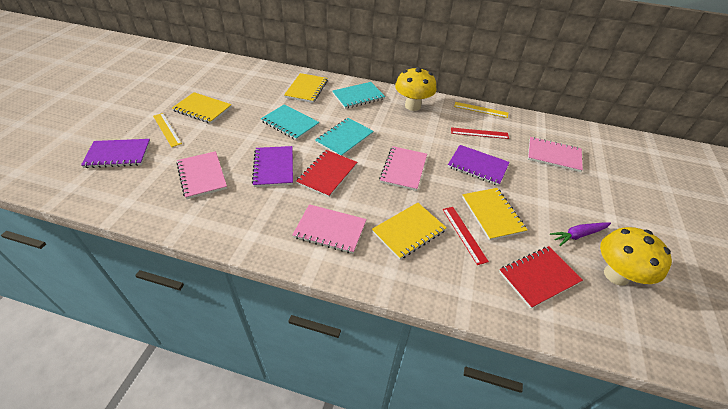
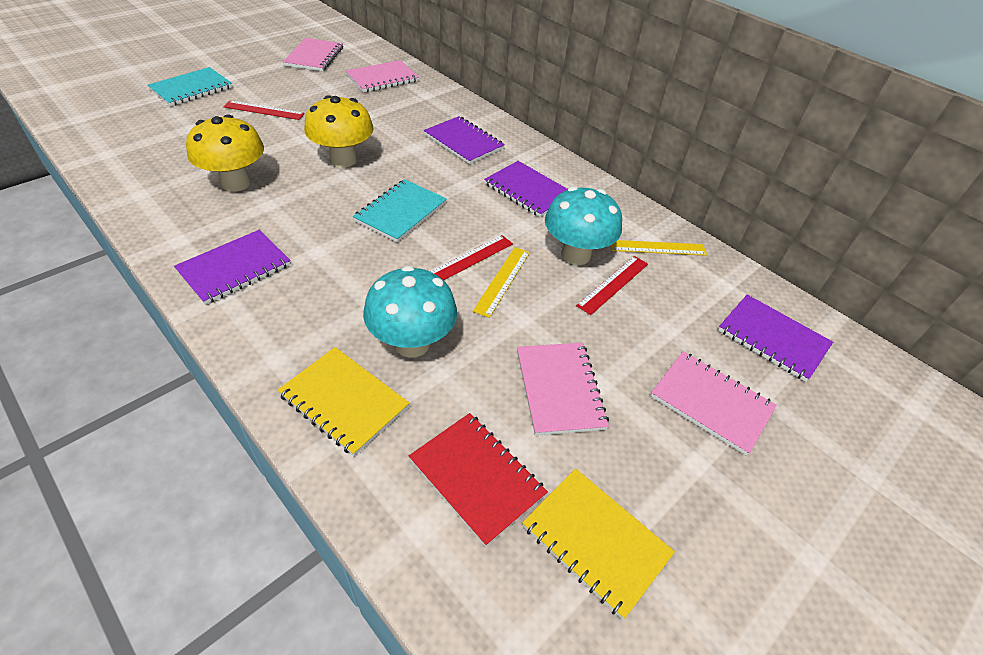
purple carrot: [550,222,611,246] = 1 -> none = 0
purple notebook: [81,139,150,168] [252,146,293,187] [448,145,510,186] = 3 -> [174,230,291,305] [424,116,505,164] [484,161,568,217] [718,295,833,382] = 4
red notebook: [296,150,357,197] [499,246,583,309] = 2 -> [409,413,548,547] = 1
red ruler: [442,207,489,265] [451,127,509,139] = 2 -> [223,101,305,120] [430,235,513,280] [576,256,648,315] = 3
turquoise mushroom: none = 0 -> [363,266,457,358] [545,186,622,265] = 2
turquoise notebook: [261,104,319,141] [315,118,374,156] [332,82,385,109] = 3 -> [148,67,232,106] [353,179,447,242] = 2
yellow notebook: [172,92,232,124] [284,73,328,103] [372,203,447,260] [462,188,527,241] = 4 -> [277,347,409,456] [522,468,675,620] = 2

